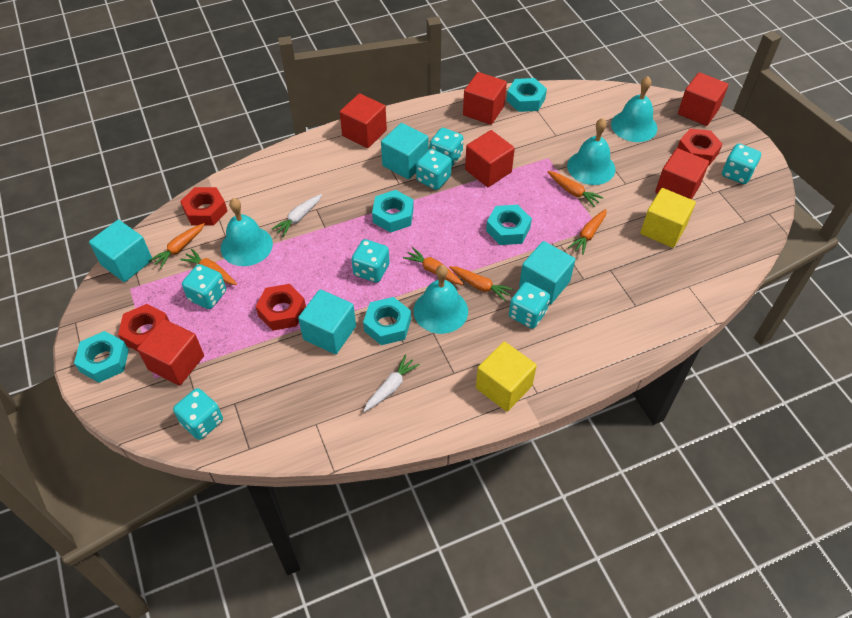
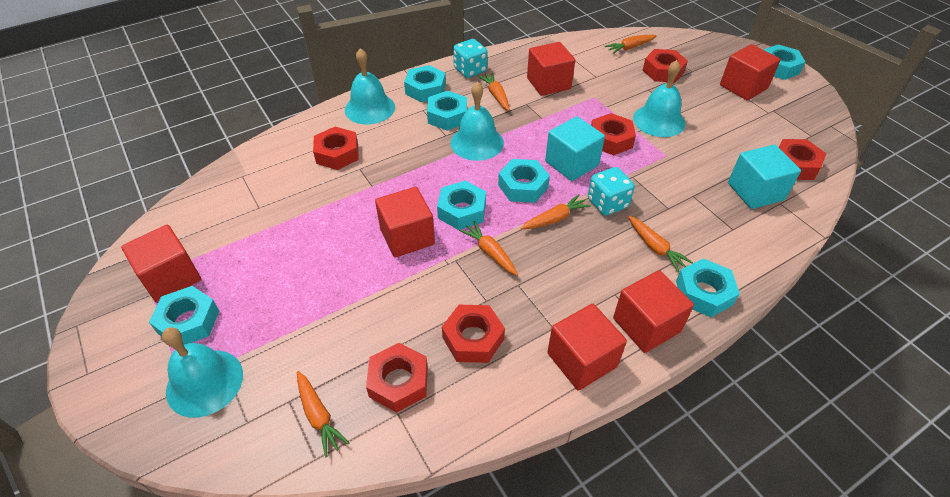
red nut: [118,304,169,351] [180,187,228,226] [255,284,306,331] [677,128,723,166] = 4 -> [313,127,359,170] [366,343,428,413] [442,305,505,363] [591,113,636,155] [643,49,688,83] [779,139,826,180] = 6
turquoise cube: [89,220,152,282] [298,289,356,354] [381,123,428,179] [519,241,575,305] = 4 -> [545,116,605,181] [728,144,801,209] = 2
turquoise dice: [173,388,223,440] [182,264,226,309] [351,239,390,283] [416,149,452,190] [430,128,463,167] [509,282,550,329] [722,144,761,184] = 7 -> [453,39,487,78] [588,167,635,216] = 2
turquoise nut: [74,331,129,383] [363,297,411,345] [372,190,414,233] [486,205,532,245] [507,78,547,112] = 5 -> [149,286,219,345] [404,65,446,102] [427,91,467,131] [437,181,486,230] [498,159,550,203] [676,259,740,317] [763,45,805,80] = 7
white carrot: [272,194,322,237] [364,355,420,412] = 2 -> none = 0
yellow cube: [476,342,537,412] [640,188,696,248] = 2 -> none = 0

